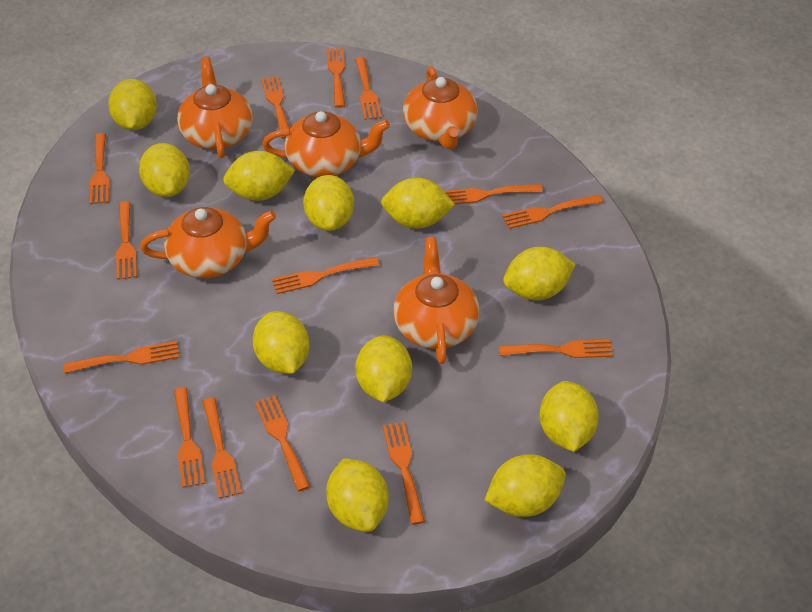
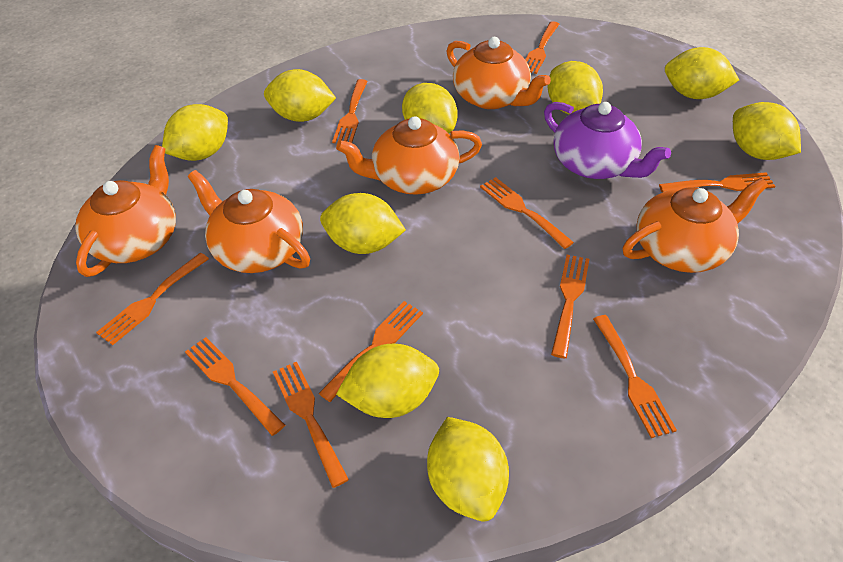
orange fork: [63,341,179,374] [90,133,109,204] [116,201,137,280] [174,387,205,488] [202,398,242,499] [255,395,311,491] [261,76,290,139] [272,257,379,294] [326,48,345,108] [355,57,382,120] [383,422,425,525] [444,184,543,204] [499,339,613,358] [502,195,603,229] = 14 -> [96,253,209,345] [185,337,285,436] [273,362,349,488] [318,301,423,402] [332,79,368,143] [480,177,574,249] [525,21,559,74] [551,255,589,358] [593,315,677,438] [659,172,775,193] = 10
purple teapot: none = 0 -> [544,102,671,179] = 1
yellow lemon: [108,79,157,130] [139,143,190,197] [223,151,295,201] [253,311,309,374] [303,175,354,231] [326,458,388,532] [355,335,412,402] [381,178,455,229] [484,454,566,517] [503,247,576,300] [539,381,599,452] = 11 -> [162,104,228,161] [264,69,336,122] [320,193,406,254] [336,344,439,418] [402,83,458,134] [427,417,509,522] [548,61,603,114] [665,47,739,99] [733,102,801,160] = 9

